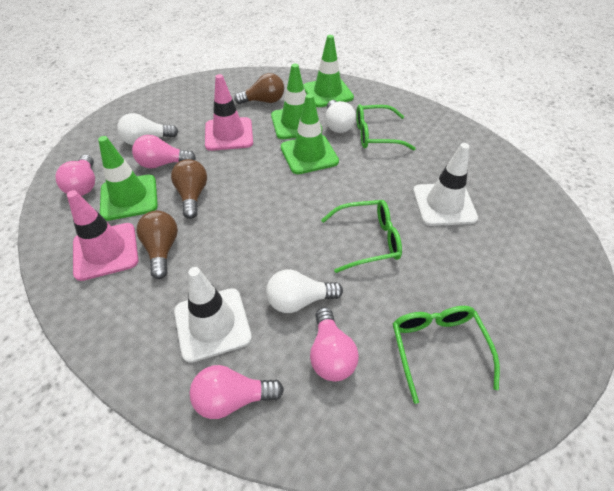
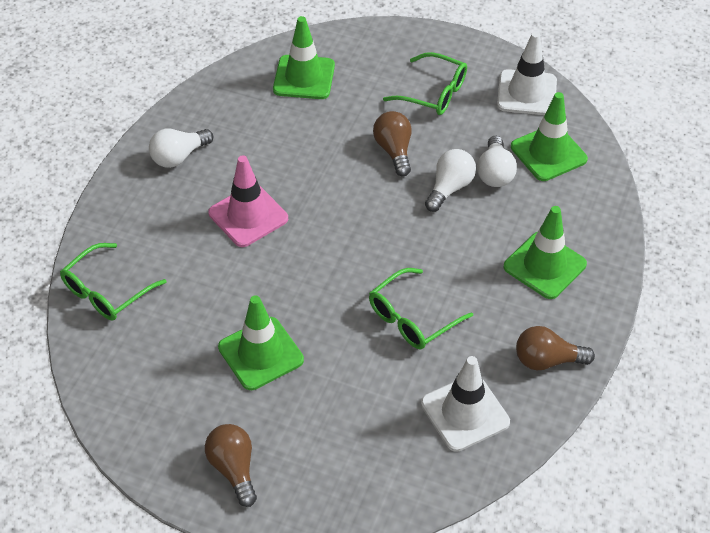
pink light bulb: [56,155,95,196] [132,135,196,169] [190,365,284,419] [310,307,359,382] = 4 -> none = 0
pink traffic cone: [67,190,138,281] [205,74,253,151] = 2 -> [208,155,288,247] = 1

